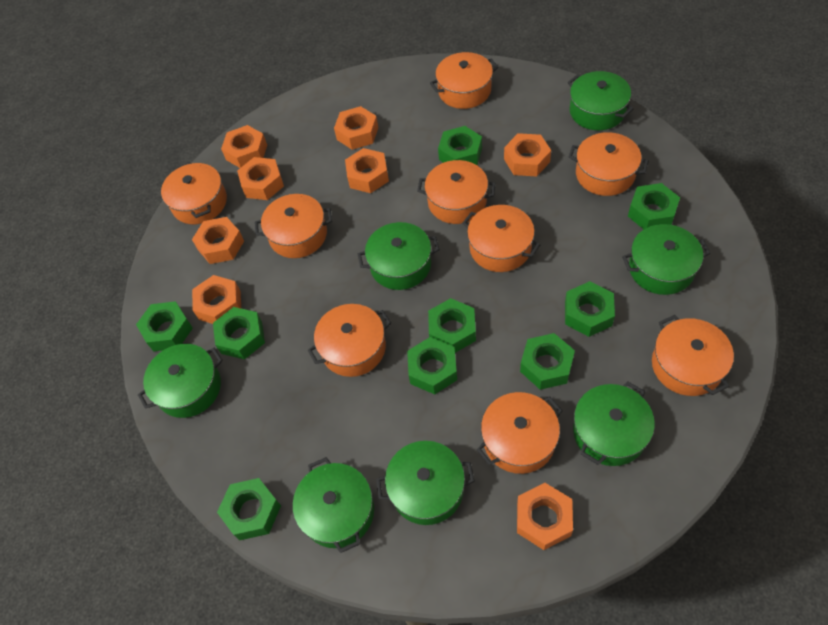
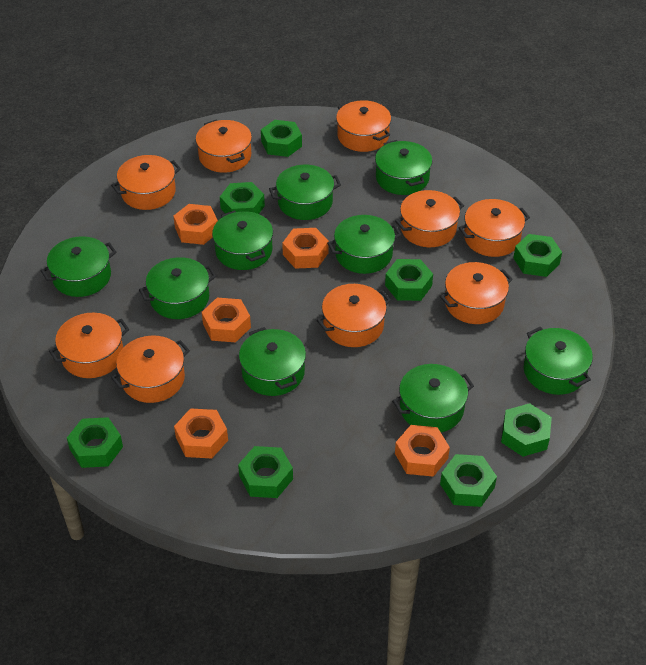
green nut: [136,301,193,351] [213,307,265,359] [217,478,281,540] [407,337,457,394] [428,298,476,353] [438,126,482,165] [520,333,575,390] [565,281,615,337] [628,183,680,229] = 9 -> [67,417,123,468] [220,182,265,214] [238,446,293,498] [261,120,302,157] [385,259,433,301] [440,454,497,507] [501,403,552,457] [513,234,562,277] = 8
green pot: [138,344,223,418] [293,457,374,553] [358,222,440,290] [376,441,474,525] [568,71,634,130] [573,381,655,466] [622,224,710,295] = 7 -> [40,236,116,297] [139,257,216,319] [212,210,273,270] [239,327,306,396] [269,165,341,220] [327,215,402,274] [375,140,432,195] [392,364,474,432] [524,327,593,395] = 9
orange nut: [192,217,244,264] [192,275,241,324] [221,125,267,168] [237,157,284,200] [334,106,378,150] [345,148,389,193] [504,133,551,177] [517,483,573,550] = 8 -> [173,204,218,245] [174,408,228,458] [202,298,251,342] [282,228,329,269] [395,425,450,477] = 5

